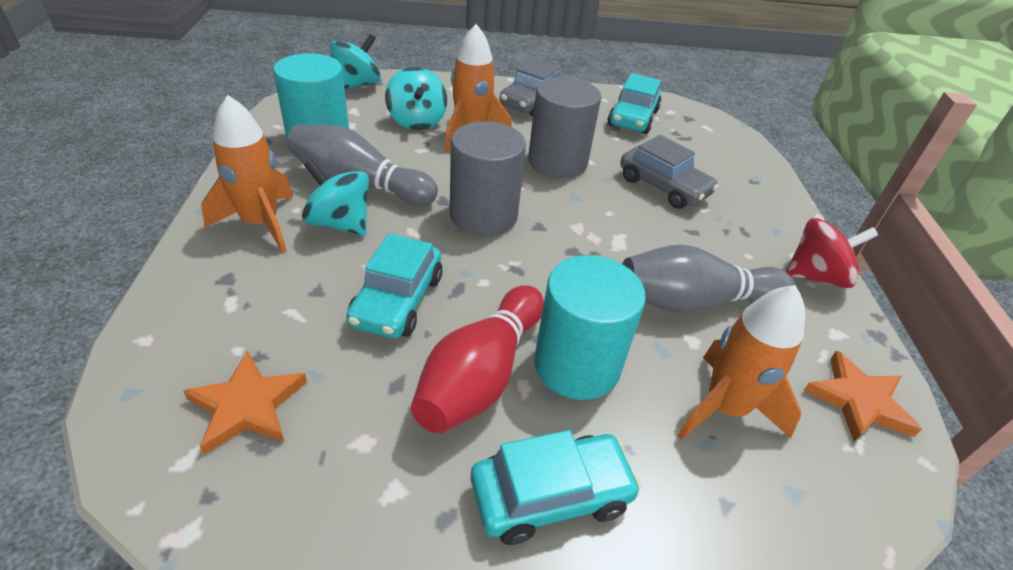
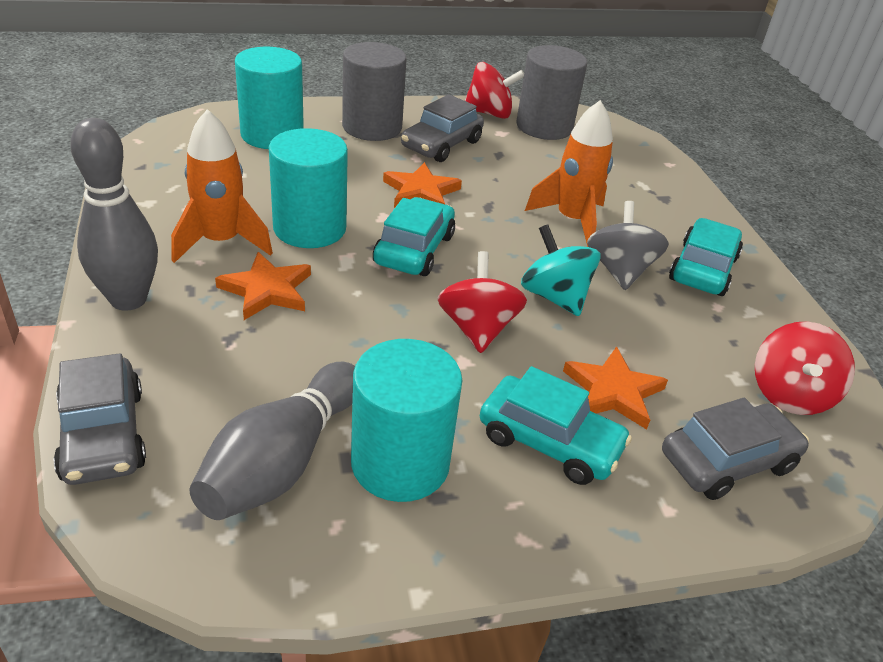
grey car: [499,57,565,116] [620,135,718,209] = 2 -> [54,353,146,485] [401,94,484,162] [662,398,809,500] = 3
grey spinning top: none = 0 -> [587,201,669,290] = 1
orange rocket: [201,95,293,253] [444,24,512,152] [677,285,805,440] = 3 -> [171,109,273,263] [525,100,613,247] = 2
orange star: [183,350,307,455] [803,351,922,442] = 2 -> [215,252,311,320] [383,162,462,208] [563,346,668,430] = 3
red bowling pin: [411,285,544,433] = 1 -> none = 0
red spinning top: [786,218,878,288] = 1 -> [437,251,527,353] [465,62,524,119] [755,322,855,415] = 3
turquoise cylinder: [273,53,349,138] [534,255,646,400] = 2 -> [235,47,304,149] [269,128,348,248] [351,339,462,502] = 3
turquoise spinning top: [302,159,369,236] [330,34,381,89] [385,67,447,130] = 3 -> [521,224,600,316] = 1

